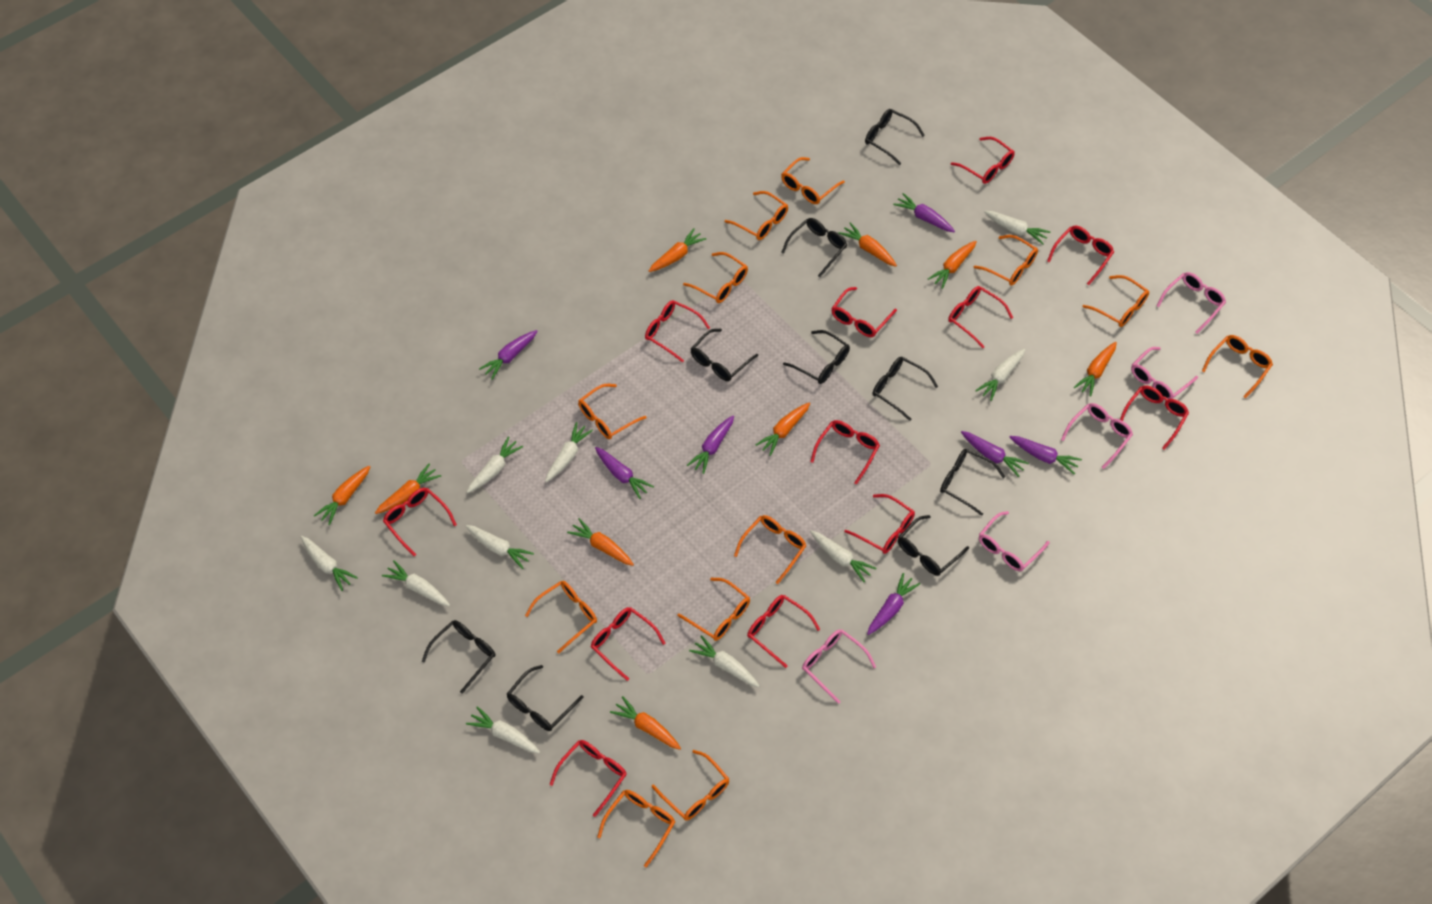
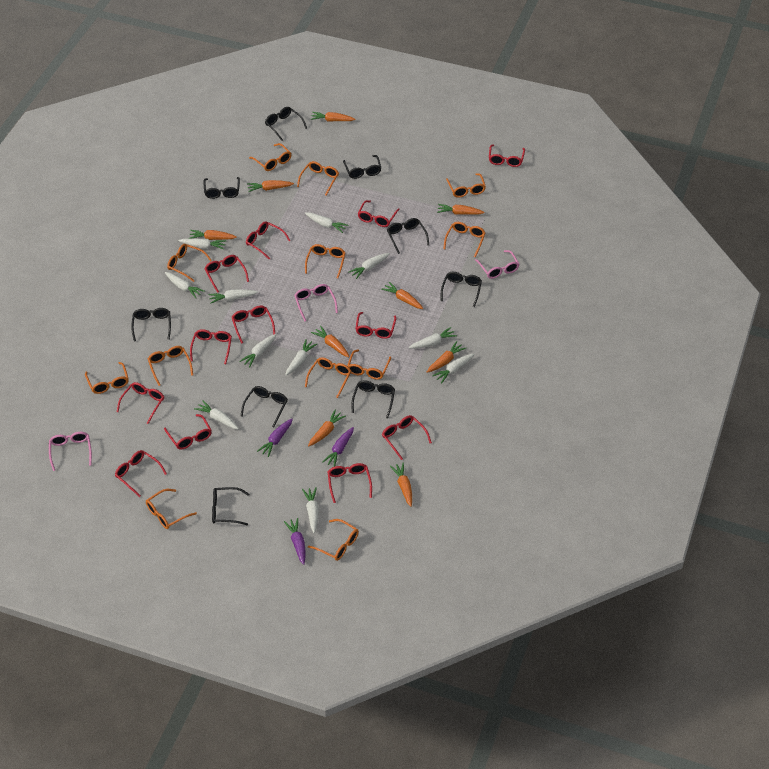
pink glasses: [802,629,876,704] [979,511,1049,571] [1061,403,1133,469] [1131,347,1198,399] [1157,272,1226,334] = 5 -> [49,432,92,471] [294,284,338,321] [475,250,519,279] = 3
purple carrot: [479,330,537,380] [595,447,654,499] [687,415,734,474] [867,573,920,635] [893,193,955,232] [961,431,1029,477] [1010,436,1082,474] = 7 -> [257,419,293,457] [284,518,306,565] [322,427,354,467] = 3
white carrot: [301,536,358,591] [382,560,450,606] [466,525,534,569] [466,706,540,753] [467,436,523,493] [545,422,593,482] [689,635,759,687] [810,530,876,582] [975,349,1025,401] [984,211,1050,244] = 10 -> [165,272,205,298] [178,239,226,249] [194,400,239,429] [208,289,258,304] [239,334,277,368] [285,339,317,375] [302,488,319,533] [305,212,348,233] [348,253,390,279] [409,327,457,349] [432,354,475,383] = 11

